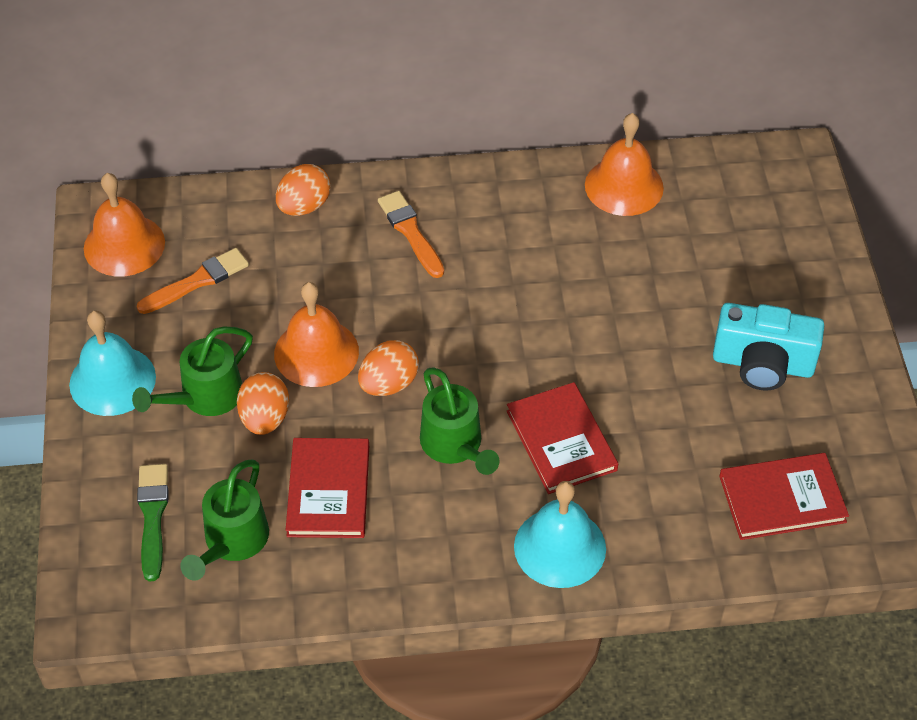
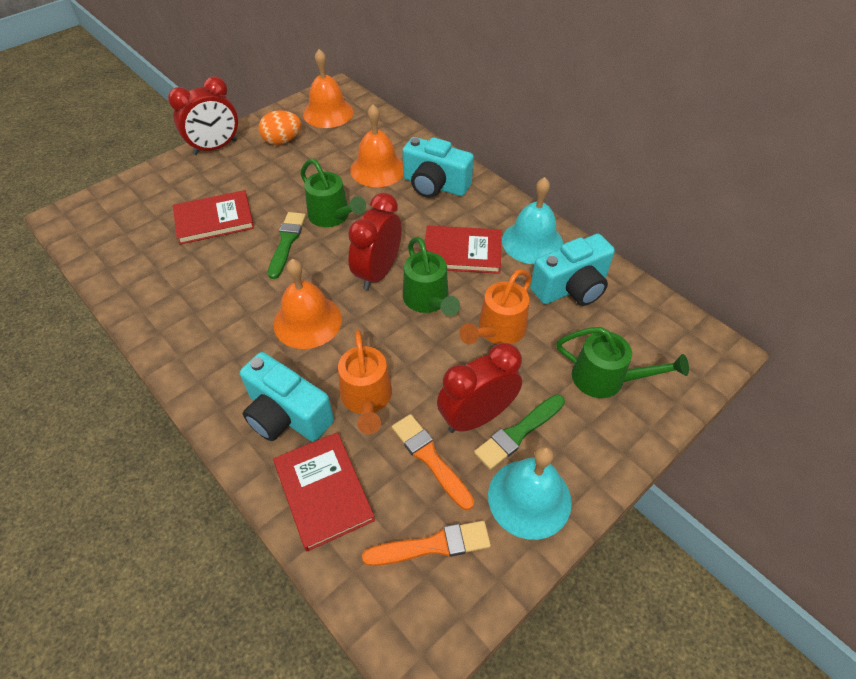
green brush: [137,464,168,581] = 1 -> [268,212,306,279] [474,394,565,470] = 2
orange egg: [237,372,289,435] [276,164,330,216] [358,340,419,396] = 3 -> [258,110,301,145] = 1
orange watering can: none = 0 -> [338,330,392,434] [459,269,532,344] = 2
red clock: none = 0 -> [168,76,238,155] [348,193,402,290] [437,343,522,433] = 3
turquoise camera: [713,303,824,391] = 1 -> [240,352,334,442] [402,137,474,198] [530,234,615,306] = 3

